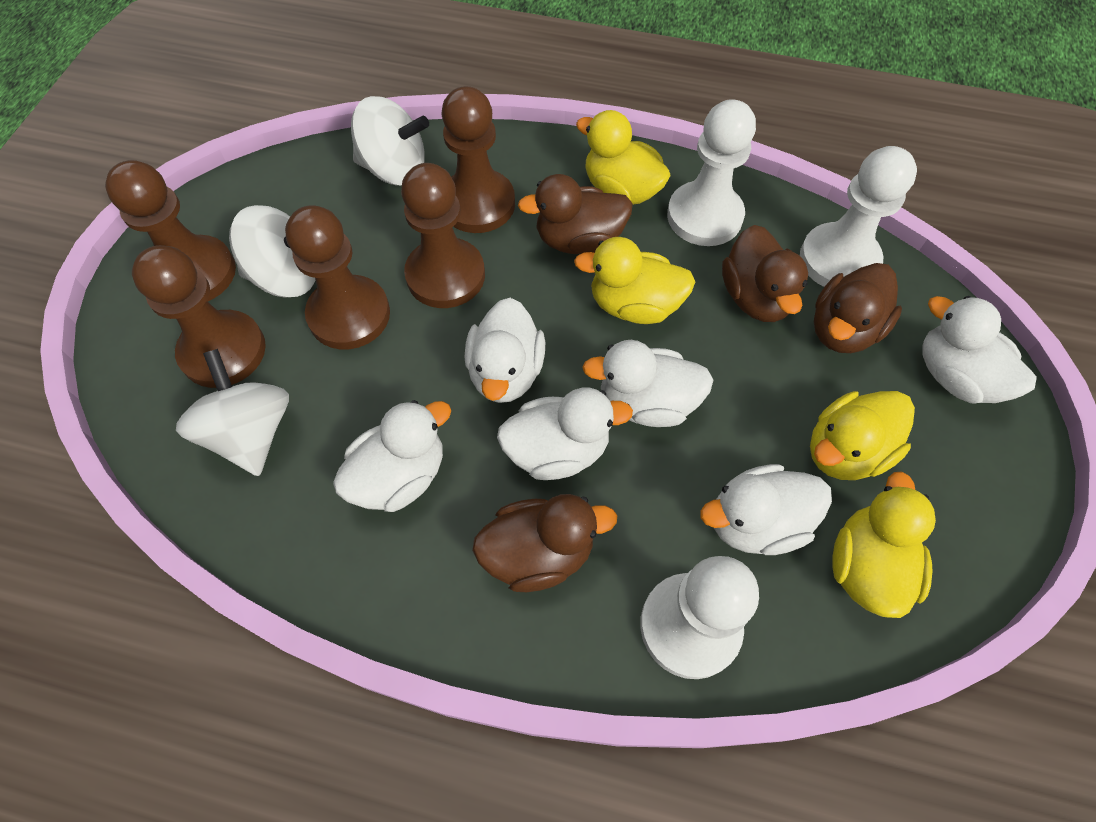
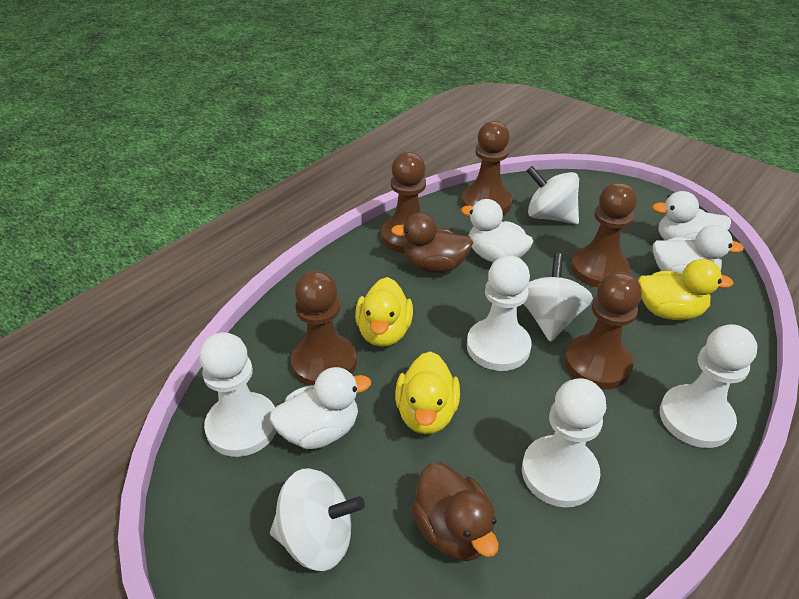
brown duck: [472,494,617,592] [518,174,633,254] [722,225,808,322] [814,263,902,353] = 4 -> [391,213,473,273] [411,463,499,561] = 2
white duck: [333,400,451,512] [465,298,545,403] [497,387,633,480] [582,340,713,427] [700,464,832,555] [922,296,1037,403] = 6 -> [270,367,371,449] [461,199,533,262] [652,191,731,241] [653,225,744,275] = 4
white pawn: [640,556,759,679] [667,99,756,246] [800,146,917,287] = 3 -> [199,332,277,457] [467,255,532,371] [522,378,606,507] [660,324,757,448] = 4
yellow duck: [574,237,695,324] [576,110,671,205] [810,391,915,480] [833,472,936,618] = 4 -> [355,277,413,347] [395,351,460,434] [638,259,734,320] = 3

